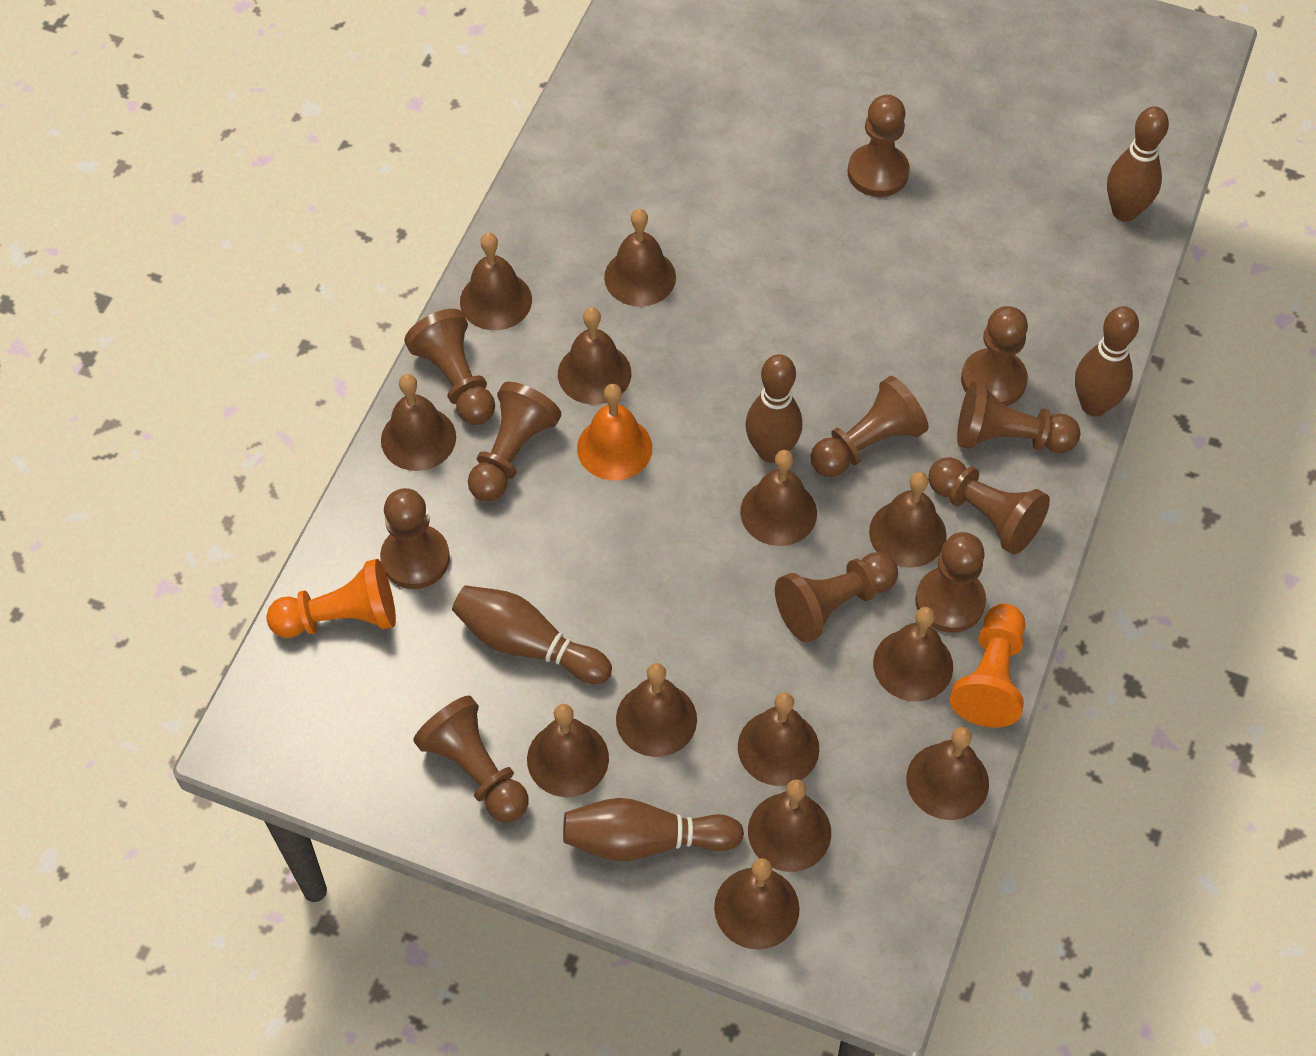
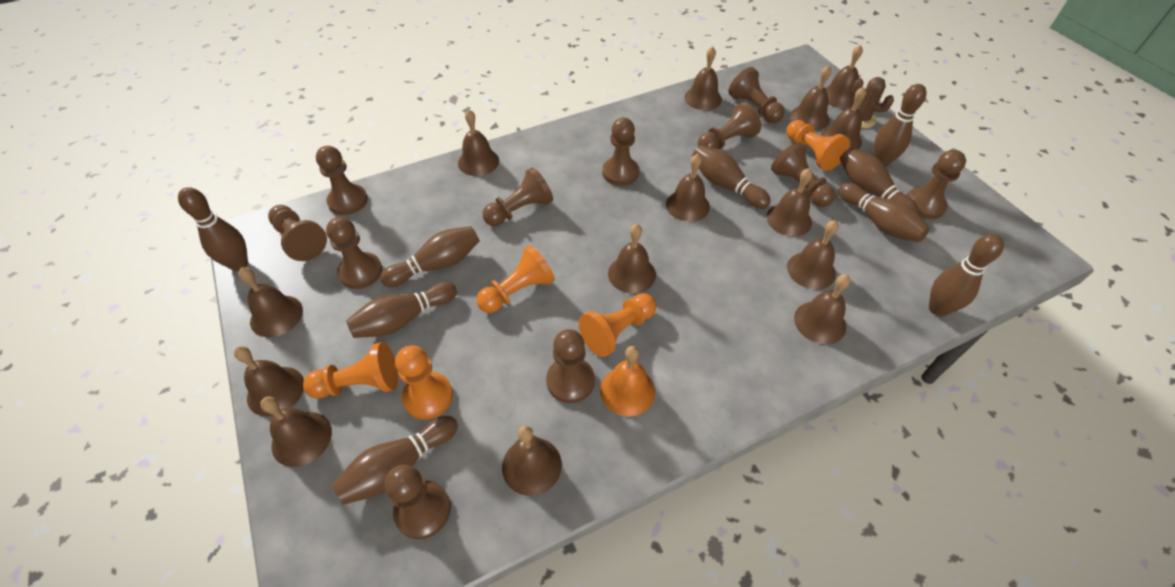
brown bell: [381,374,456,471] [460,233,532,330] [527,704,609,797] [558,307,631,405] [604,209,676,307] [616,663,697,757] [714,858,800,950] [738,692,819,786] [740,450,817,546] [748,779,831,872] [869,471,947,568] [873,607,953,701] [906,727,989,820] = 13 -> [234,346,304,417] [238,267,303,337] [260,396,332,467] [458,110,499,176] [502,425,562,496] [608,224,656,293] [666,154,710,222] [684,46,722,110] [766,168,812,236] [787,220,839,290] [790,65,831,130] [794,274,850,344] [821,87,866,150] [825,45,863,108] = 14
brown bowling pin: [452,585,612,684] [563,798,744,861] [745,354,802,463] [1075,306,1139,416] [1107,106,1169,222] = 5 -> [178,187,248,271] [332,416,458,505] [346,282,457,338] [381,226,480,287] [692,145,771,209] [838,183,930,242] [840,148,919,213] [874,84,927,167] [929,234,1004,317] = 9
brown cactus: none = 0 -> [852,77,894,128] = 1
orange pawn: [266,559,396,638] [950,604,1025,728] = 2 -> [303,342,398,399] [395,345,453,420] [477,245,555,313] [579,293,657,357] [786,120,850,171] = 5

